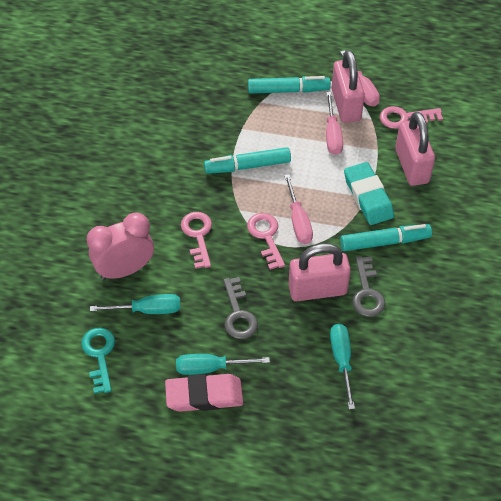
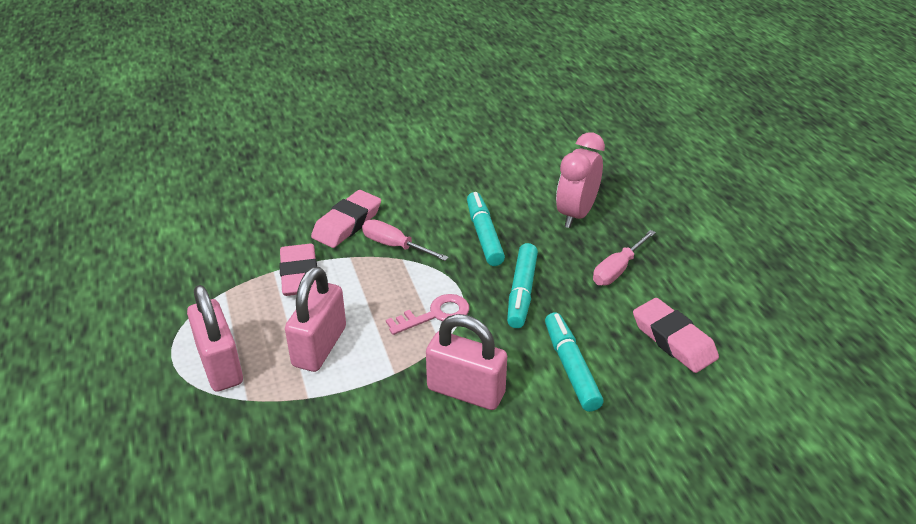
grey key: [223,277,258,339] [352,256,386,317] = 2 -> none = 0
pink eraser: [165,374,243,412] = 1 -> [279,244,317,296] [311,190,381,248] [633,298,719,373] = 3
pink key: [181,212,212,269] [247,213,285,270] [380,106,443,129] = 3 -> [386,294,469,335] = 1
pink screwdriver: [284,174,313,244] [326,92,343,155] [340,50,380,106] = 3 -> [362,219,449,261] [593,230,656,286] = 2
turquoise eraser: [344,162,394,225] = 1 -> none = 0
turquoise key: [81,328,115,394] = 1 -> none = 0
turquoise screwdriver: [90,294,180,314] [176,354,270,375] [330,324,355,410] = 3 -> none = 0

